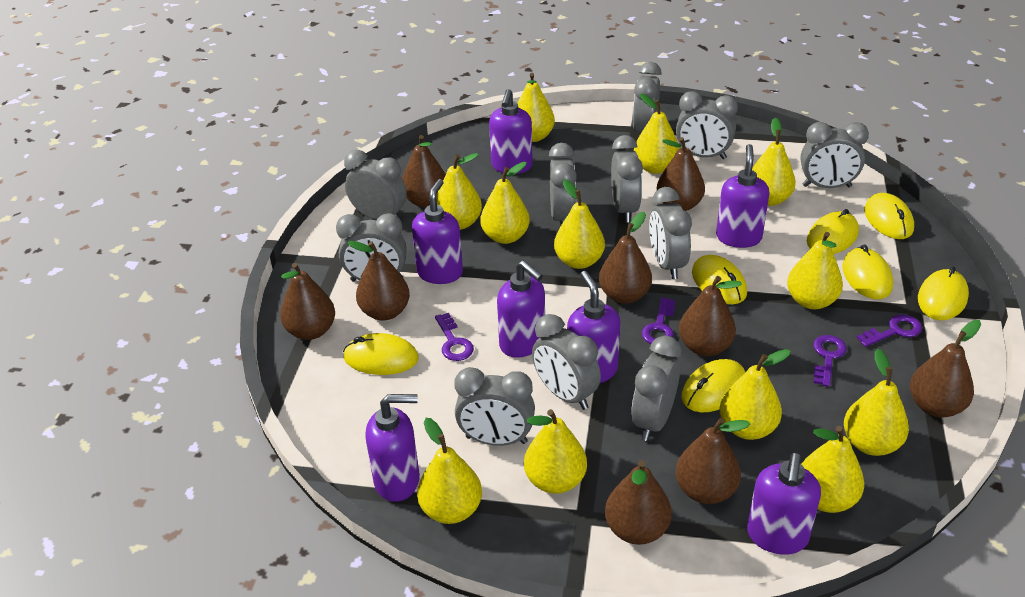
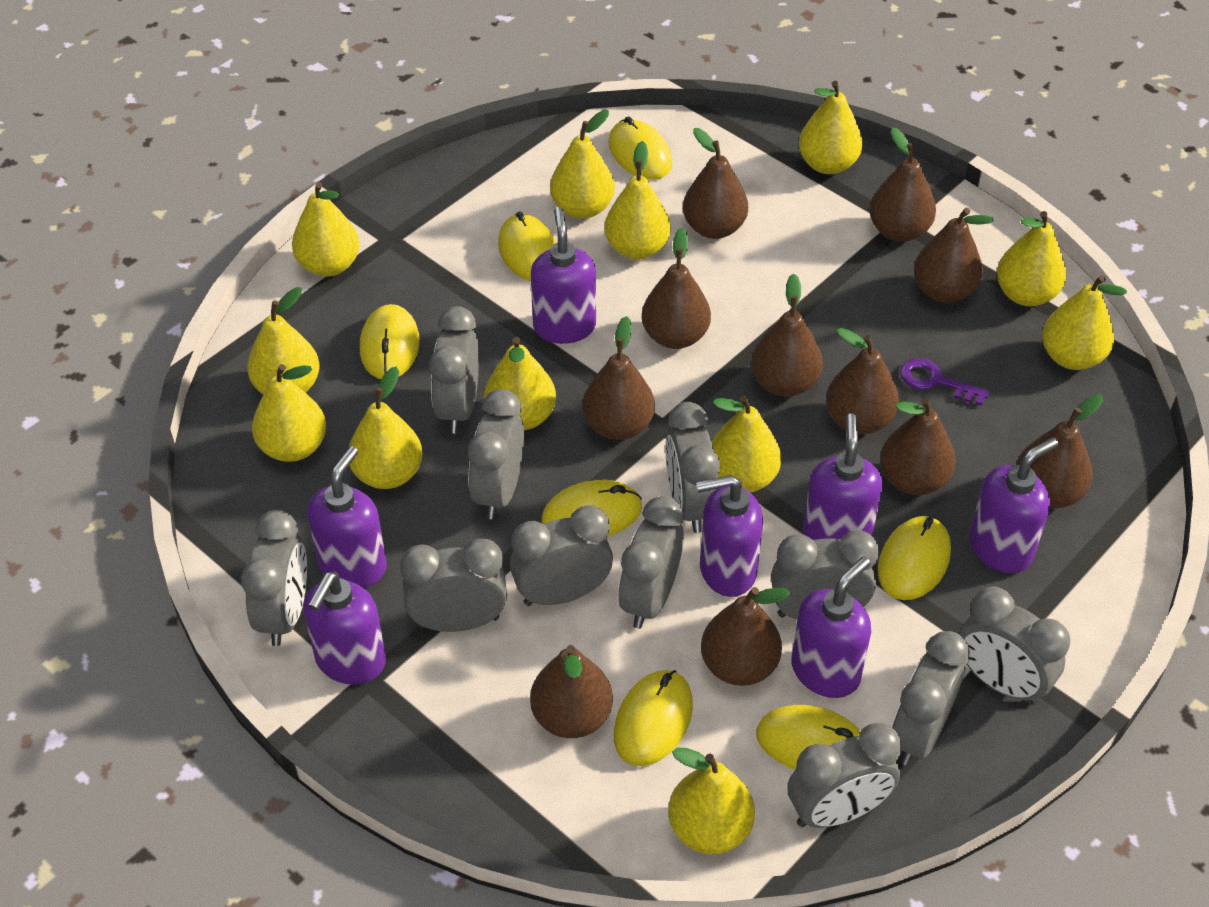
brown pear: [280,263,335,340] [347,241,410,321] [402,135,446,207] [599,212,652,304] [605,460,672,545] [657,137,705,211] [676,418,750,504] [679,276,742,356] [910,320,981,417] = 9 -> [530,645,613,738] [583,316,655,440] [642,228,711,349] [683,128,748,239] [701,587,790,686] [751,274,823,397] [826,328,899,434] [869,127,936,242] [880,398,956,495] [914,208,994,303] [1016,394,1103,509] = 11
purple key: [435,313,474,361] [642,297,675,344] [813,335,847,387] [856,314,922,347] = 4 -> [900,358,990,406] = 1

